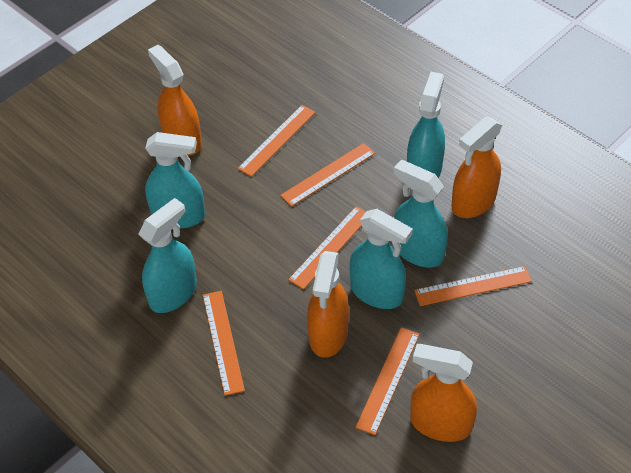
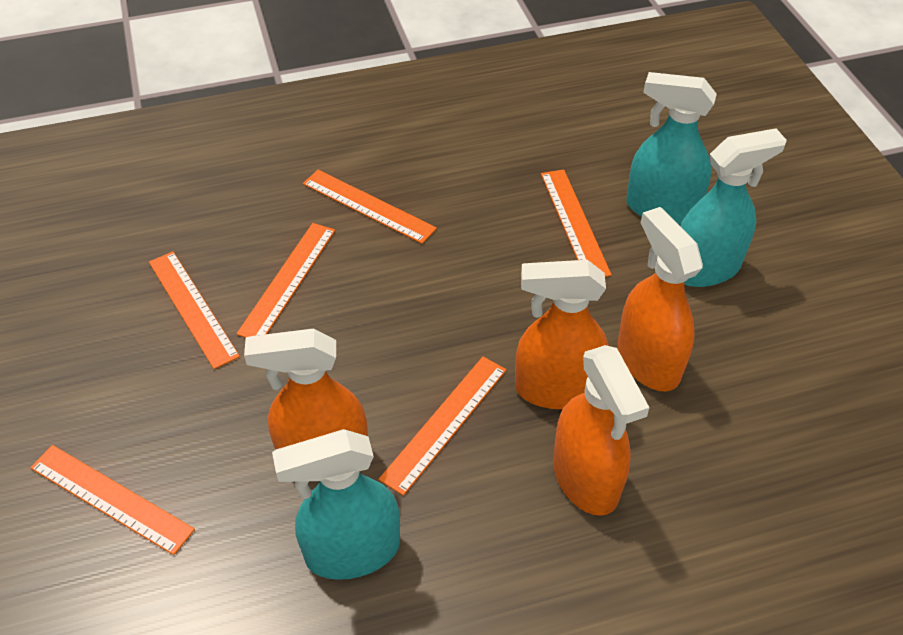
turquoise spray bottle: [138,198,197,313] [145,132,205,228] [350,209,413,309] [394,160,448,268] [407,72,445,178] = 5 -> [272,429,400,580] [626,72,717,225] [680,128,787,287] = 3

